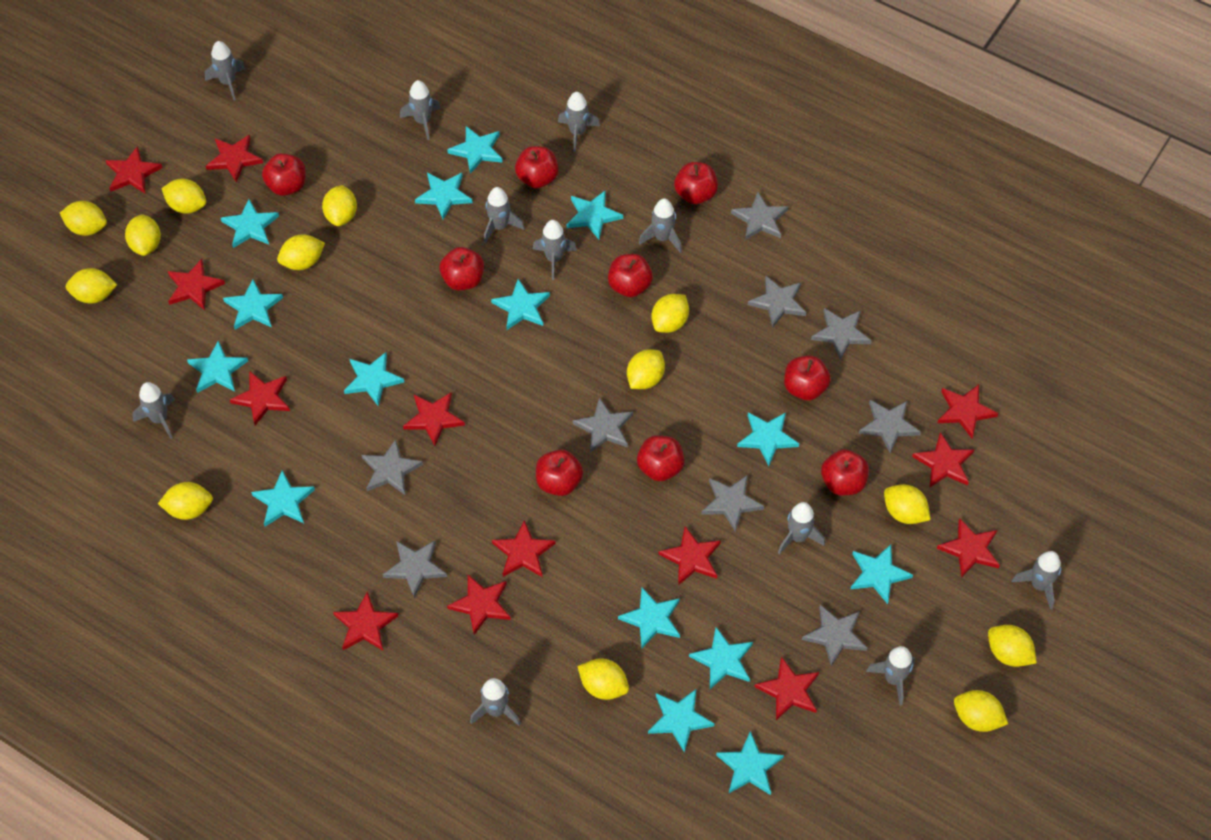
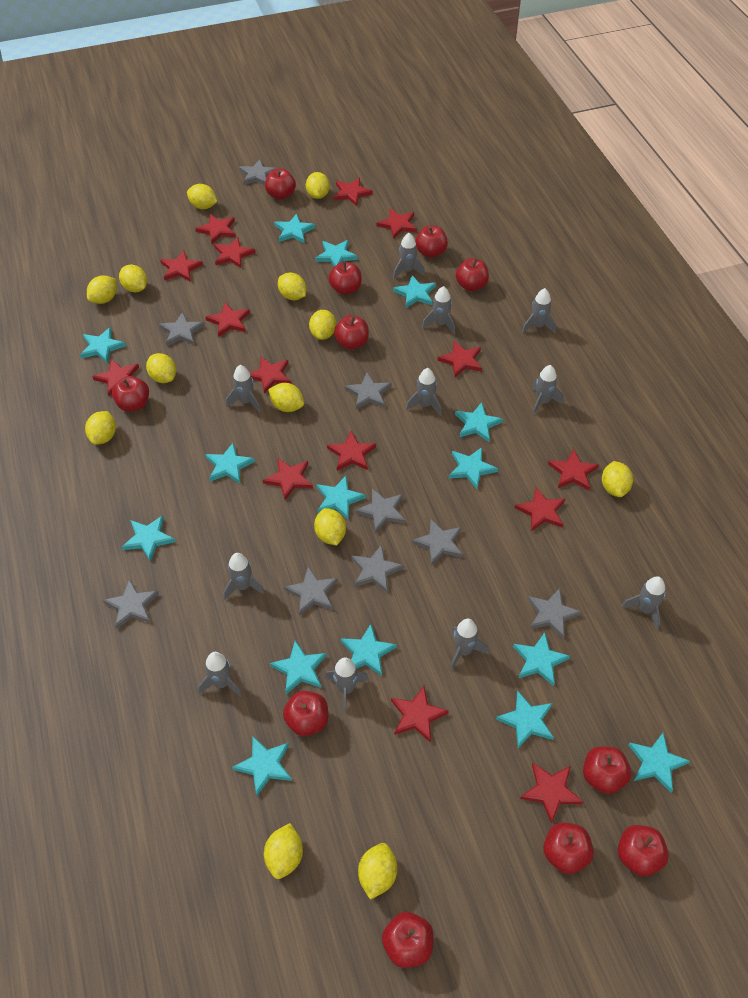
red apple: [262,153,306,196] [439,247,484,290] [515,146,559,188] [536,450,583,496] [608,254,653,297] [637,435,685,481] [674,162,718,204] [784,356,831,400] [821,449,869,496] = 9 -> [112,376,149,412] [265,168,296,200] [283,691,328,736] [328,262,362,295] [334,315,369,350] [382,912,434,968] [415,226,448,258] [456,258,489,291] [543,823,594,874] [583,746,631,794] [618,825,669,877] = 11
red star: [105,146,162,193] [168,259,225,310] [206,135,263,182] [230,372,290,425] [333,592,398,651] [403,393,465,446] [447,575,511,635] [492,520,556,577] [659,526,721,585] [755,657,819,720] [912,432,975,487] [937,518,1000,578] [938,385,998,438] = 13 -> [92,359,139,396] [160,251,203,282] [195,214,236,244] [205,302,250,337] [214,237,255,268] [250,356,291,394] [263,458,313,500] [327,431,376,471] [334,177,373,207] [377,209,417,239] [391,686,449,743] [437,341,482,377] [515,488,565,532] [520,763,583,824] [548,449,599,490] = 15

